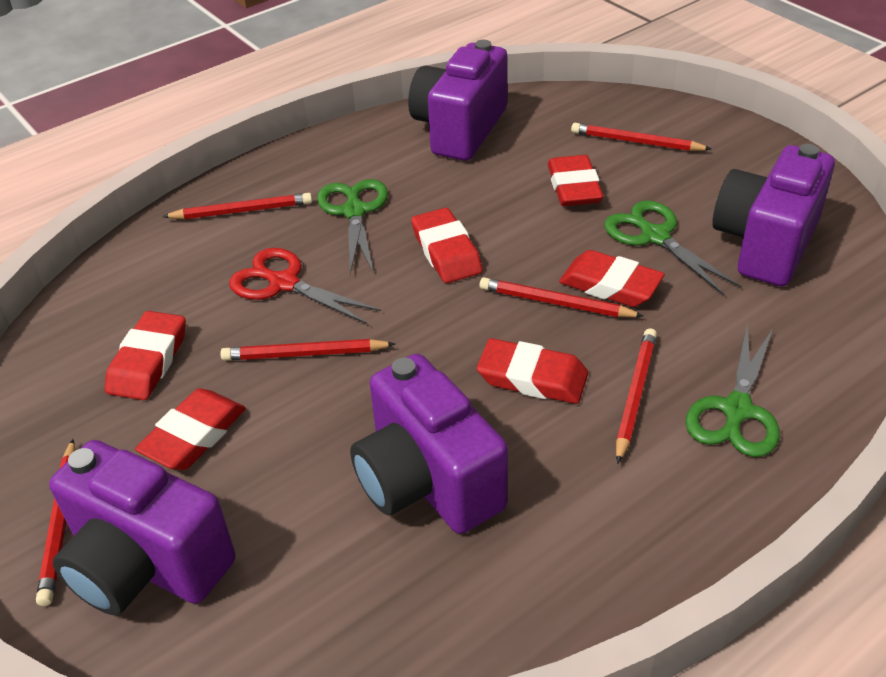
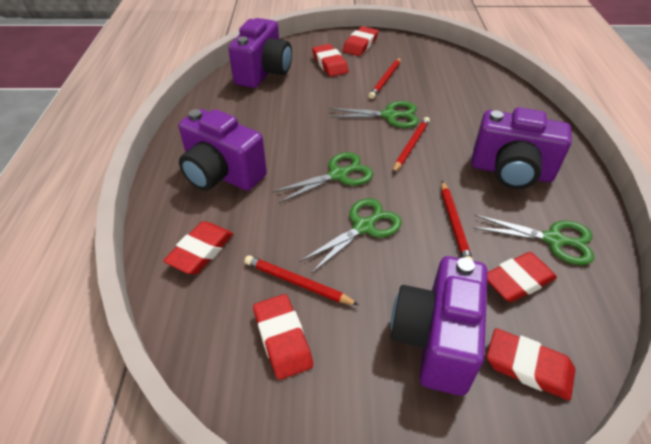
green scissors: [317,179,388,273] [604,201,742,295] [685,323,780,457] = 3 -> [272,152,373,203] [300,198,402,273] [329,101,419,128] [473,215,594,265] = 4
red pencil: [36,439,75,606] [162,193,312,219] [220,339,395,361] [480,277,643,317] [571,123,711,151] [616,328,657,464] = 6 -> [245,255,359,305] [369,58,401,99] [393,117,430,173] [441,181,473,261] = 4
red scissors: [229,248,381,324] = 1 -> none = 0

